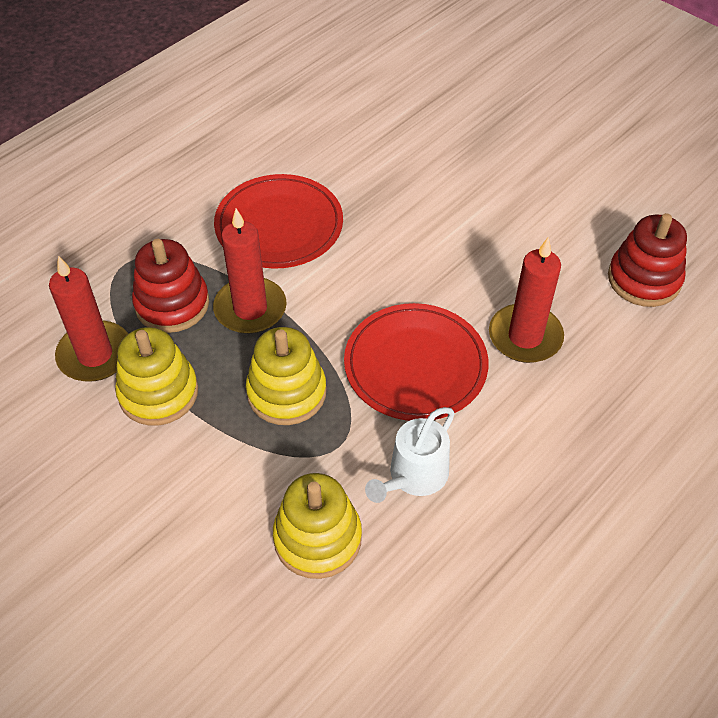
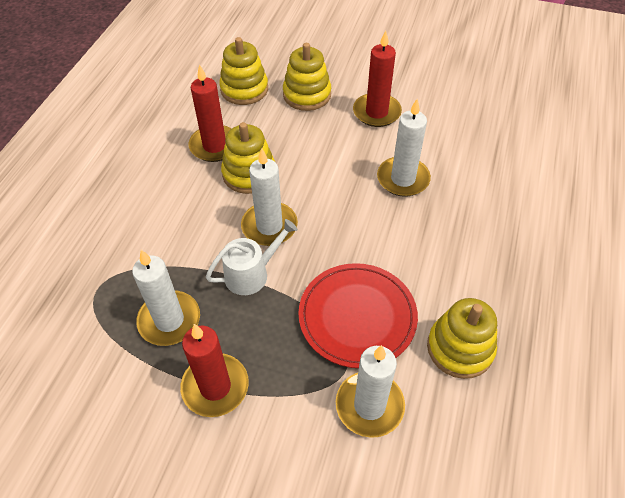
red plate: [214,174,343,269] [344,303,489,421] = 2 -> [298,263,418,368] = 1
red stacking toy: [132,239,209,333] [608,213,687,307] = 2 -> none = 0
white candle: none = 0 -> [132,250,200,346] [241,148,298,246] [336,345,405,438] [377,99,431,197] = 4
yellow stacking toy: [115,327,198,426] [246,327,327,425] [273,473,362,579] = 3 -> [219,37,268,105] [221,122,275,194] [283,43,331,111] [427,298,497,379] = 4

